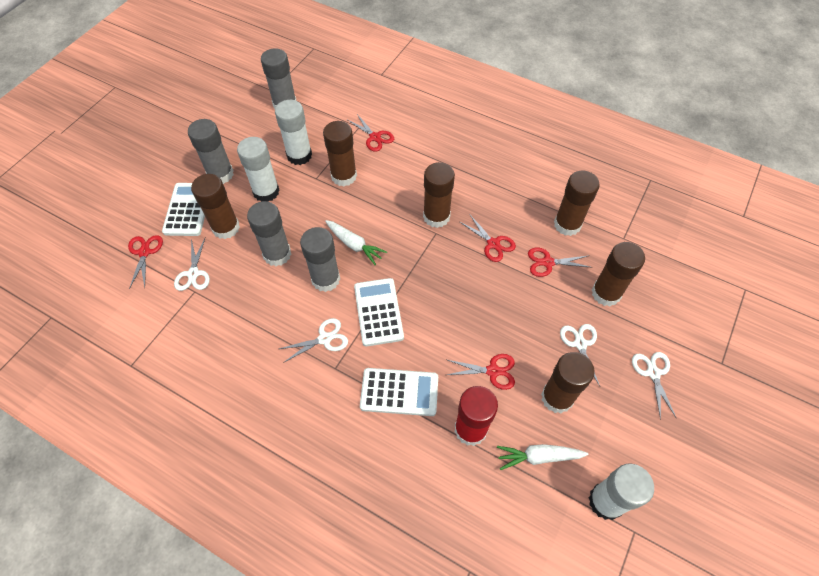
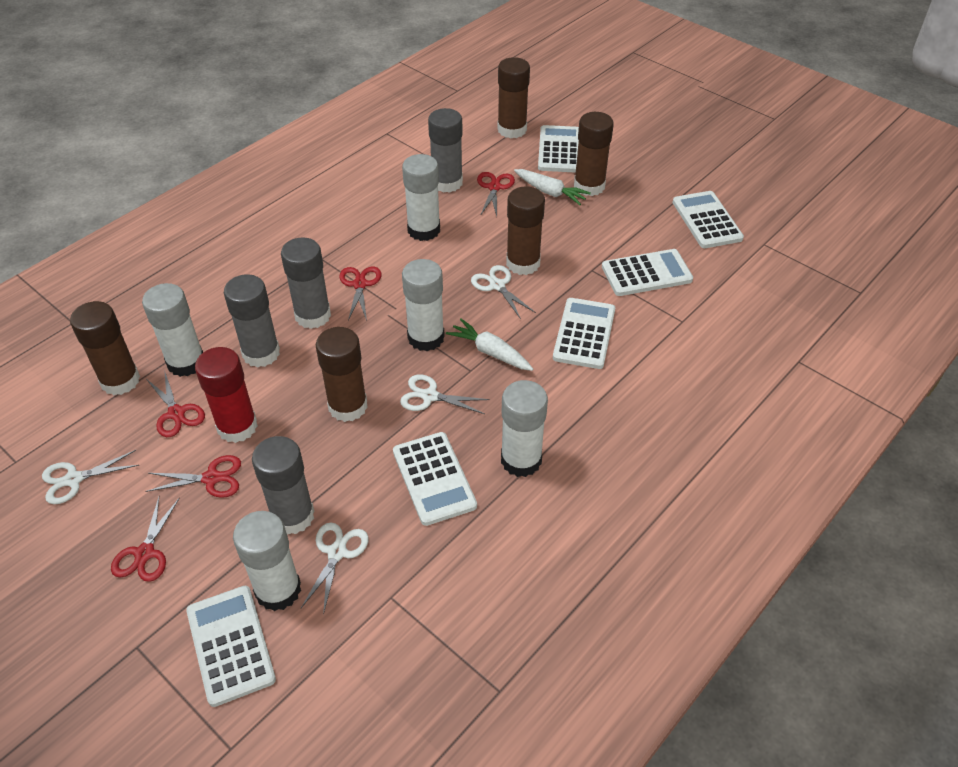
brown glue stick: [191,174,240,239] [323,121,357,186] [423,162,455,228] [541,352,595,413] [554,171,600,236] [592,242,645,306] = 6 -> [70,301,140,395] [316,327,368,422] [497,57,530,138] [506,186,545,275] [574,112,614,196] = 5
white calculator: [162,183,205,236] [354,278,404,346] [360,368,438,416] = 3 -> [186,586,276,707] [393,432,477,526] [538,125,579,173] [553,298,615,369] [602,249,693,296] [672,191,744,248] = 6
white glue stick: [237,137,280,202] [275,100,312,165] [588,464,654,520] = 3 -> [142,283,203,377] [233,511,301,611] [402,154,440,241] [402,259,445,351] [501,380,548,477] = 5

